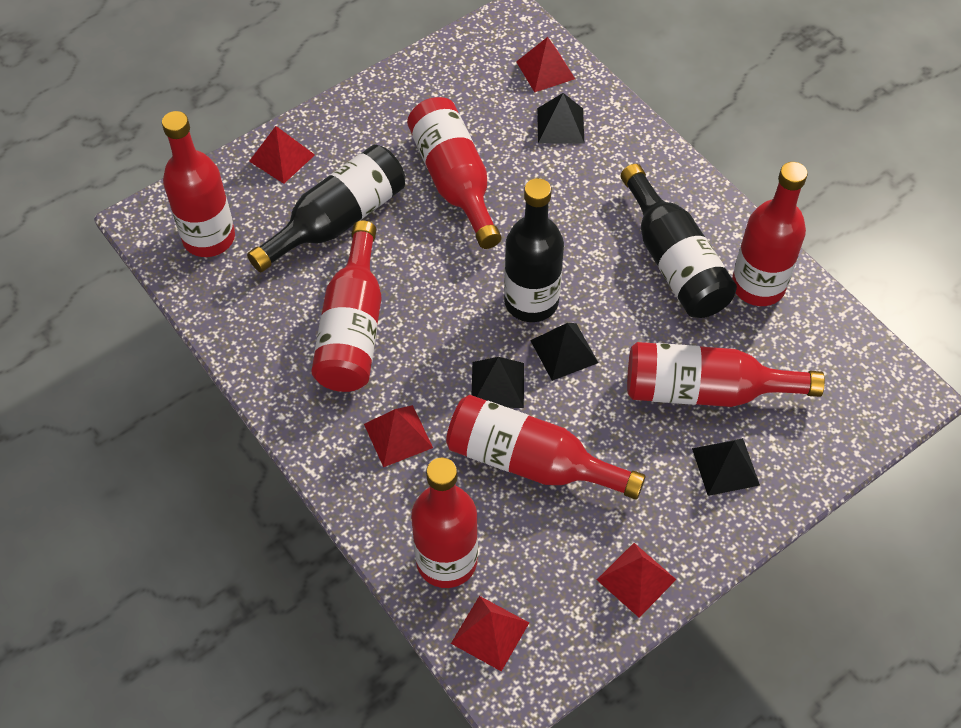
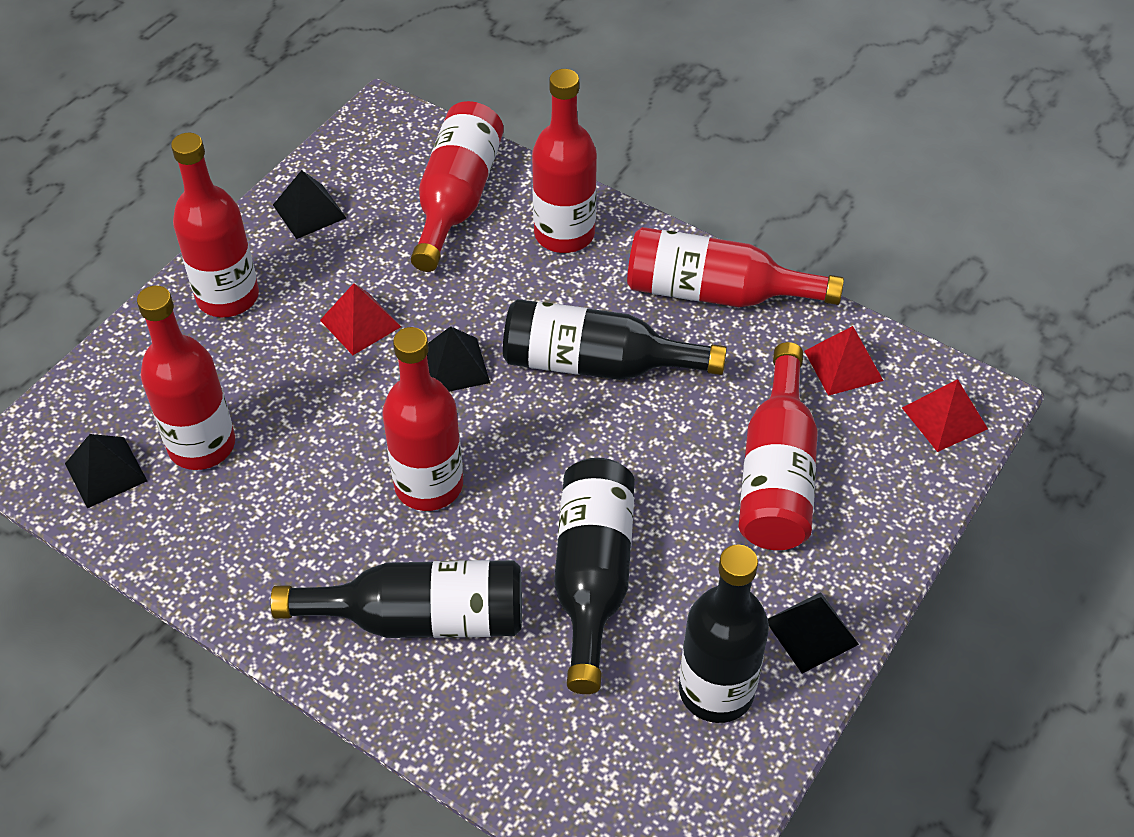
black bottle: [247,145,405,272] [504,178,564,322] [621,164,737,318] = 3 -> [271,560,522,638] [503,299,727,380] [554,458,635,694] [679,544,769,723] = 4
red pyramid: [249,126,315,184] [364,405,433,467] [451,596,529,671] [516,37,575,92] [597,543,677,617] = 5 -> [320,283,401,355] [804,326,884,396] [902,379,988,452] = 3

